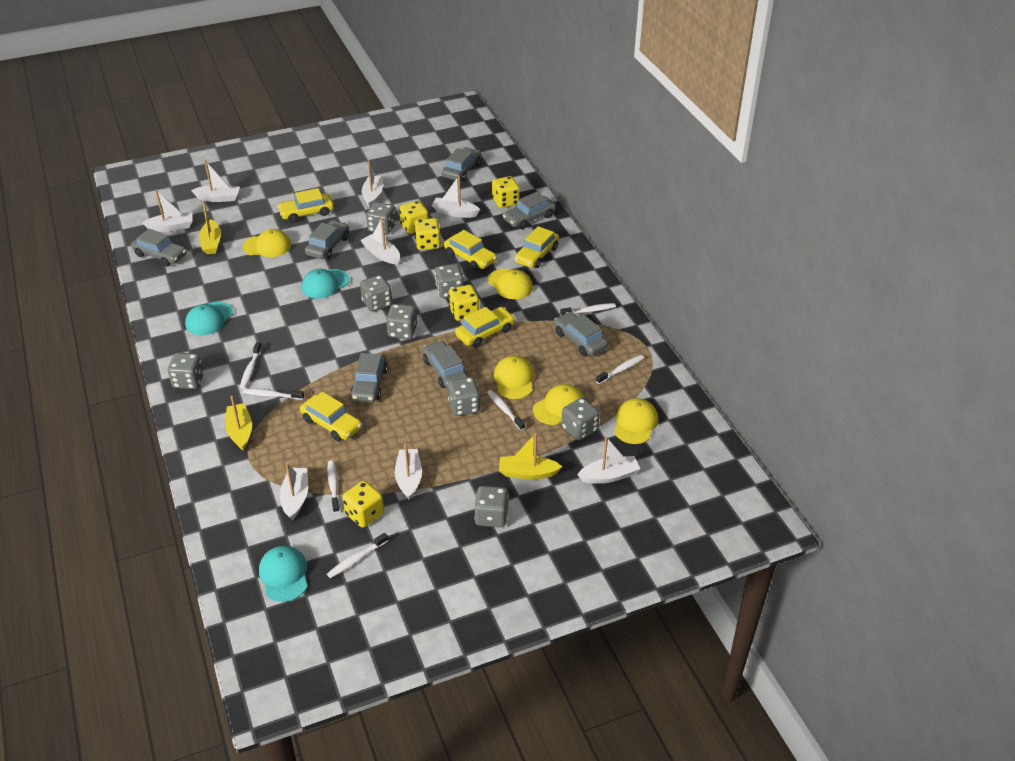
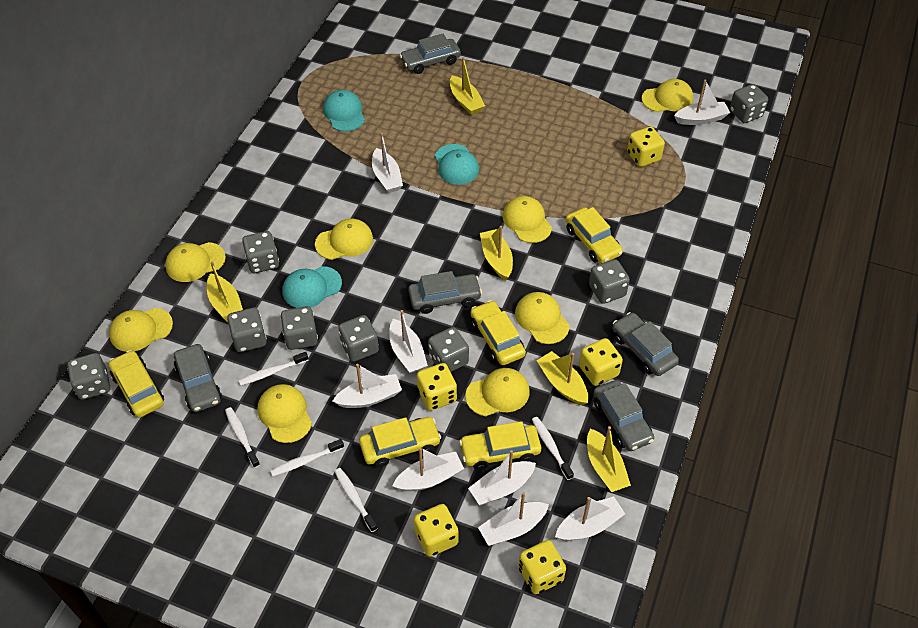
grey car: [131,229,187,267] [305,220,349,259] [350,353,388,402] [423,340,468,389] [442,147,481,181] [503,192,556,229] [554,312,608,356] = 7 -> [174,344,222,412] [399,34,461,74] [408,271,482,314] [593,380,654,451] [612,312,679,376] = 5
white toothbrush: [240,342,262,389] [243,388,304,400] [327,460,339,513] [327,533,388,578] [487,390,525,431] [560,303,616,316] [596,355,644,384] = 7 -> [225,407,260,468] [238,352,309,385] [271,439,344,476] [334,468,378,532] [532,417,574,480] = 5
yellow boat: [199,201,221,254] [225,396,252,451] [499,433,562,480] = 3 -> [207,261,243,322] [450,57,485,115] [480,226,513,280] [536,351,588,405] [587,426,631,492] = 5
yellow cap: [243,229,291,257] [487,269,533,299] [494,356,534,399] [533,384,584,425] [614,398,658,444] = 5 -> [109,308,173,352] [165,242,226,282] [257,384,312,443] [315,219,373,260] [465,368,530,416] [502,196,552,243] [515,292,569,344] [641,79,694,112] = 8

